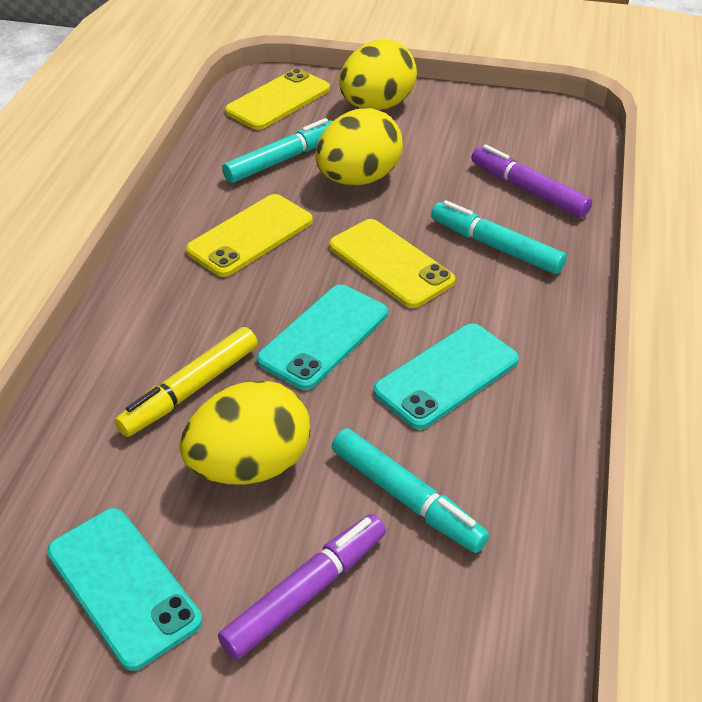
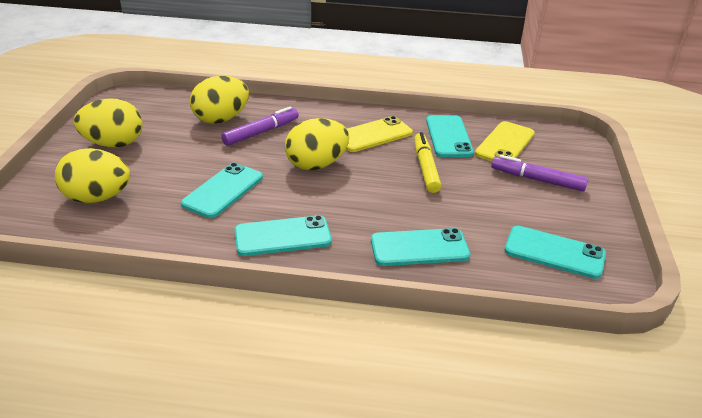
turquoise marker: [222,118,332,183] [332,428,489,553] [431,200,567,274] = 3 -> none = 0
turquoise phone: [47,508,202,671] [257,285,388,390] [373,323,519,429] = 3 -> [181,163,263,218] [235,215,332,256] [371,228,470,266] [426,115,474,157] [504,226,606,279] = 5
yellow egg: [180,381,310,485] [315,108,403,185] [339,40,417,110] = 3 -> [55,148,130,203] [74,98,143,147] [190,76,249,124] [285,118,349,170] = 4
yellow phone: [186,194,313,277] [225,68,330,130] [329,219,455,308] = 3 -> [346,116,413,152] [475,121,535,161] = 2

